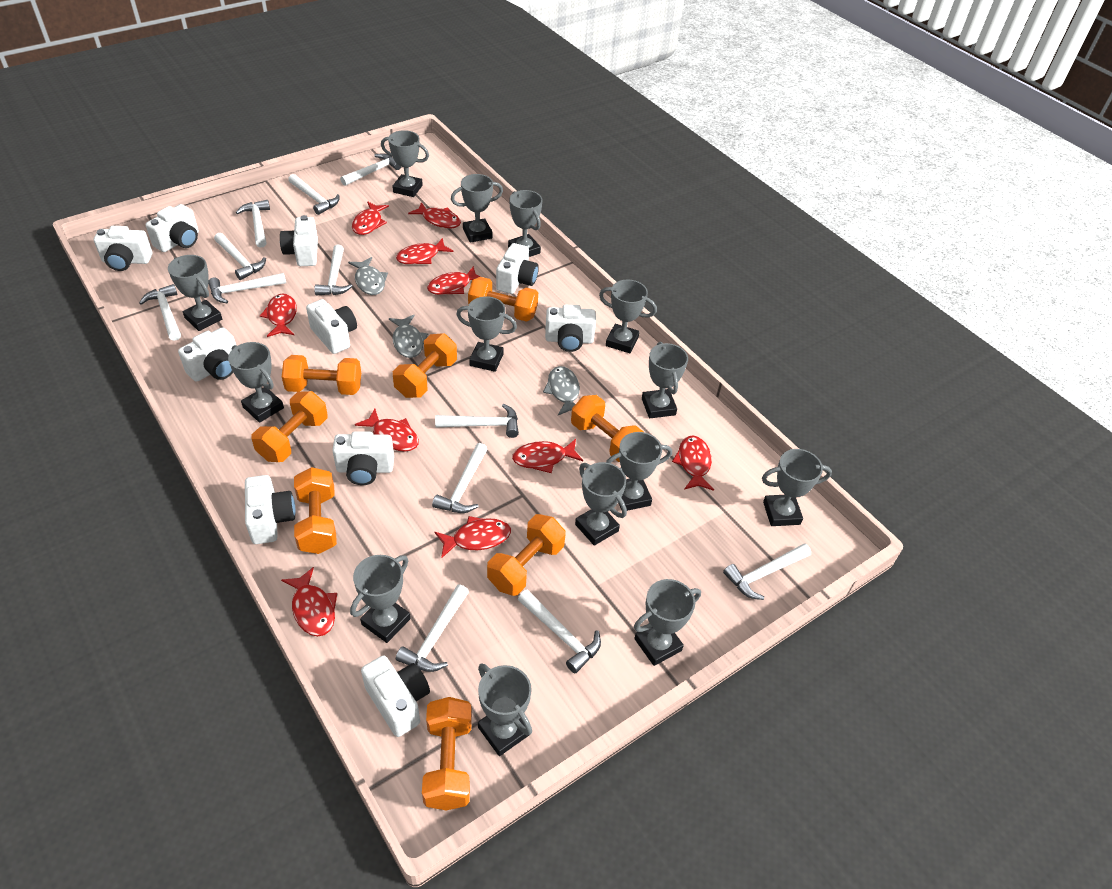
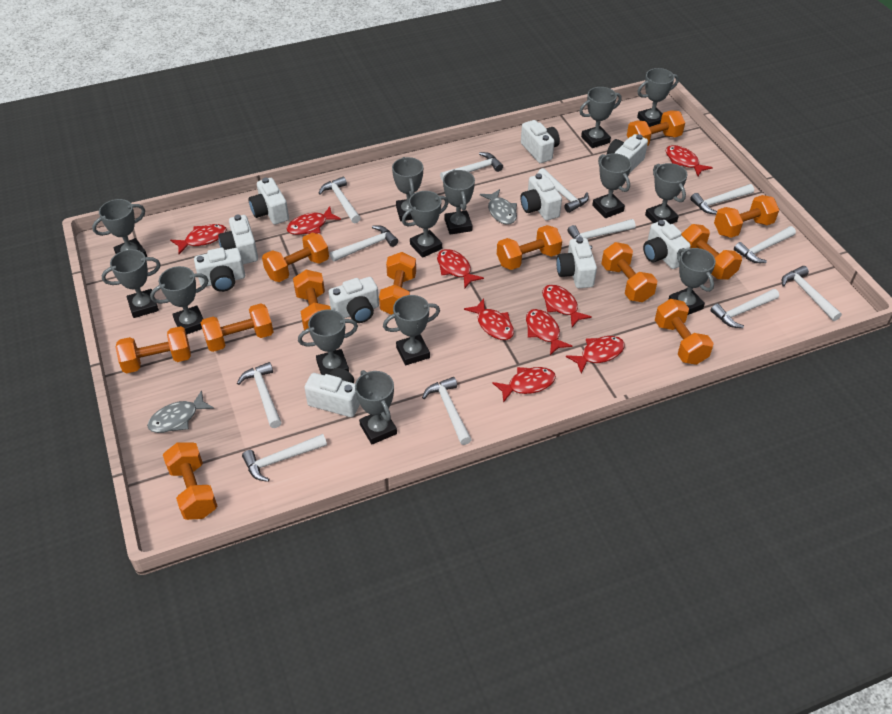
grey fish: [348,257,388,295] [389,315,428,358] [543,366,580,415] = 3 -> [147,390,214,433] [480,189,517,225] = 2
orange dumbbell: [251,391,327,462] [282,355,361,395] [294,467,337,554] [393,333,457,398] [422,697,472,811] [468,277,538,322] [487,514,566,596] [571,395,644,462] = 8 -> [116,326,191,374] [163,442,217,520] [201,303,273,352] [262,233,329,282] [293,270,331,330] [379,252,416,315] [497,225,562,270] [601,242,657,302] [627,110,685,146] [655,299,713,365] [681,224,742,280] [714,195,779,238] = 12
red fish: [260,294,297,337] [281,567,337,636] [352,201,389,235] [355,409,419,452] [396,238,454,264] [408,202,461,228] [427,266,481,295] [434,516,511,558] [512,439,583,473] [672,436,714,491] = 10 -> [170,224,227,254] [287,206,341,235] [437,249,484,288] [464,299,514,340] [492,367,556,403] [526,309,572,355] [542,285,592,327] [566,336,625,373] [666,145,713,176] = 9

